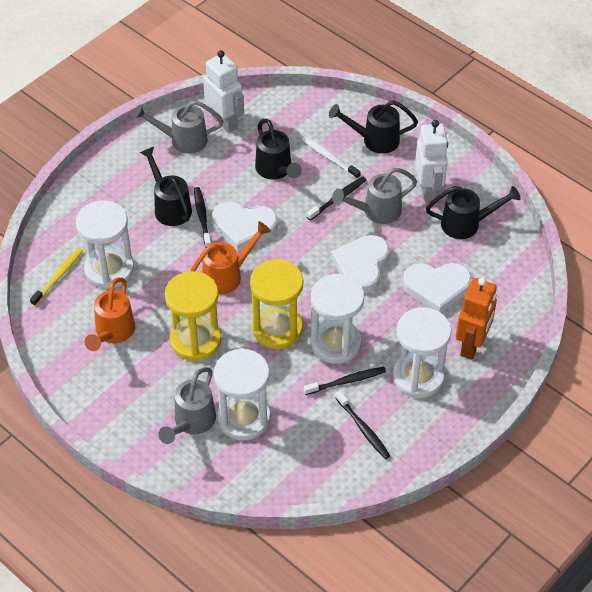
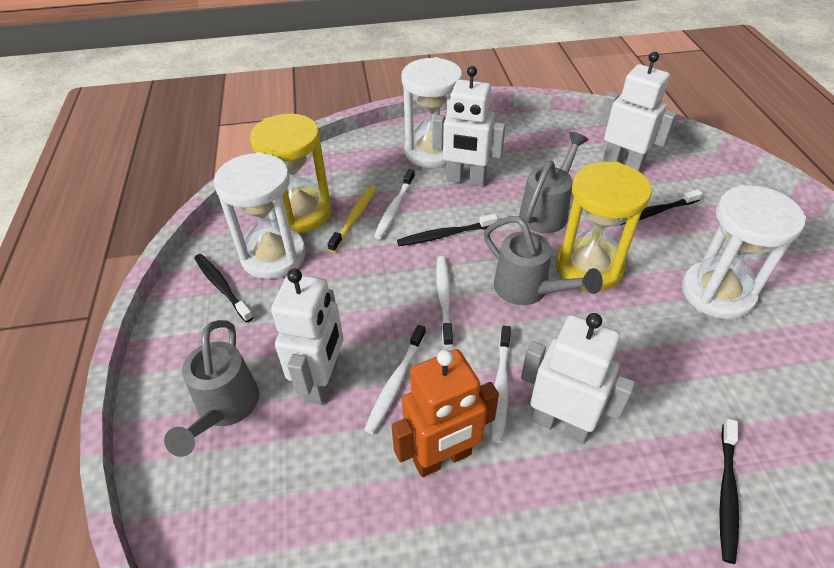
black watering can: [140,147,192,226] [255,119,302,180] [329,100,418,154] [426,186,521,239] = 4 -> none = 0
orange watering can: [85,277,135,351] [190,221,271,294] = 2 -> none = 0
white heart: [212,202,278,252] [331,235,390,294] [403,263,472,313] = 3 -> none = 0
white hourglass: [76,200,134,289] [214,348,271,440] [310,274,364,364] [392,307,451,398] = 4 -> [214,152,306,279] [401,57,462,168] [682,185,806,319] = 3
white robot: [203,50,244,132] [415,120,448,202] = 2 -> [271,268,343,405] [432,66,506,186] [521,313,635,444] [599,52,677,172] = 4
white toothbrush: [302,136,361,179] = 1 -> [364,325,426,434] [374,169,415,239] [436,256,453,347] [491,326,511,443] = 4

